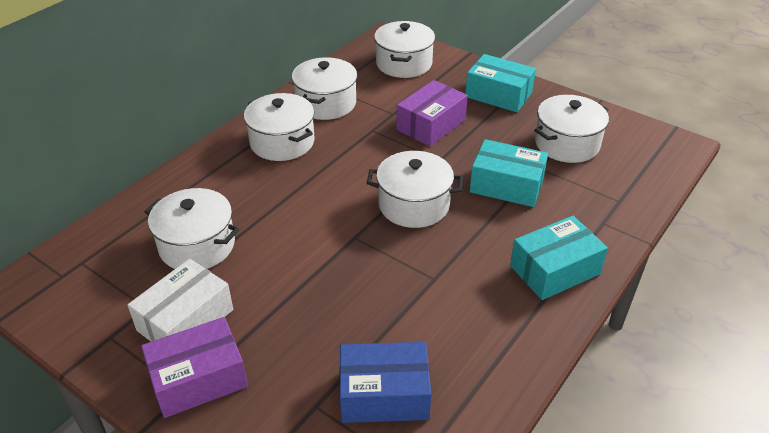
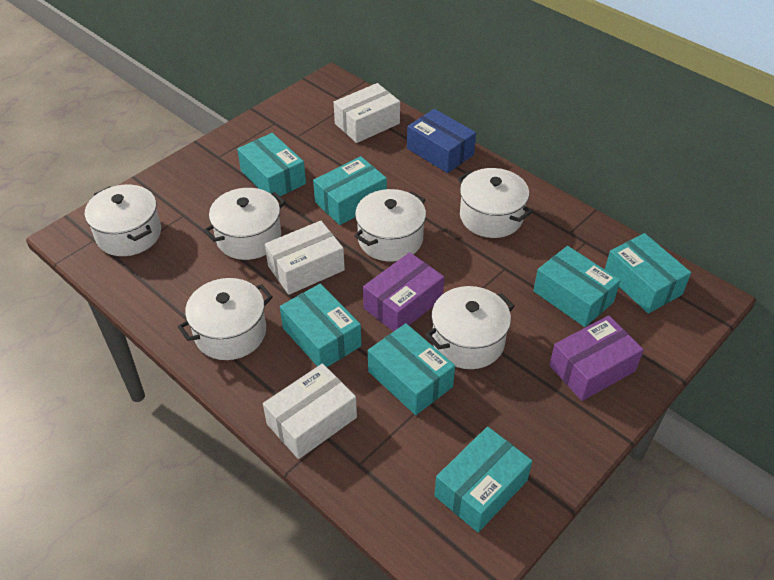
turquoise box: [465,54,536,112] [470,139,548,207] [510,216,608,300] = 3 -> [237,133,306,198] [280,284,362,367] [313,156,387,225] [368,323,455,415] [434,427,532,532] [533,246,621,327] [605,233,691,313] = 7
white box: [128,259,233,342] = 1 -> [263,363,357,459] [265,221,345,295] [334,83,400,143] = 3

